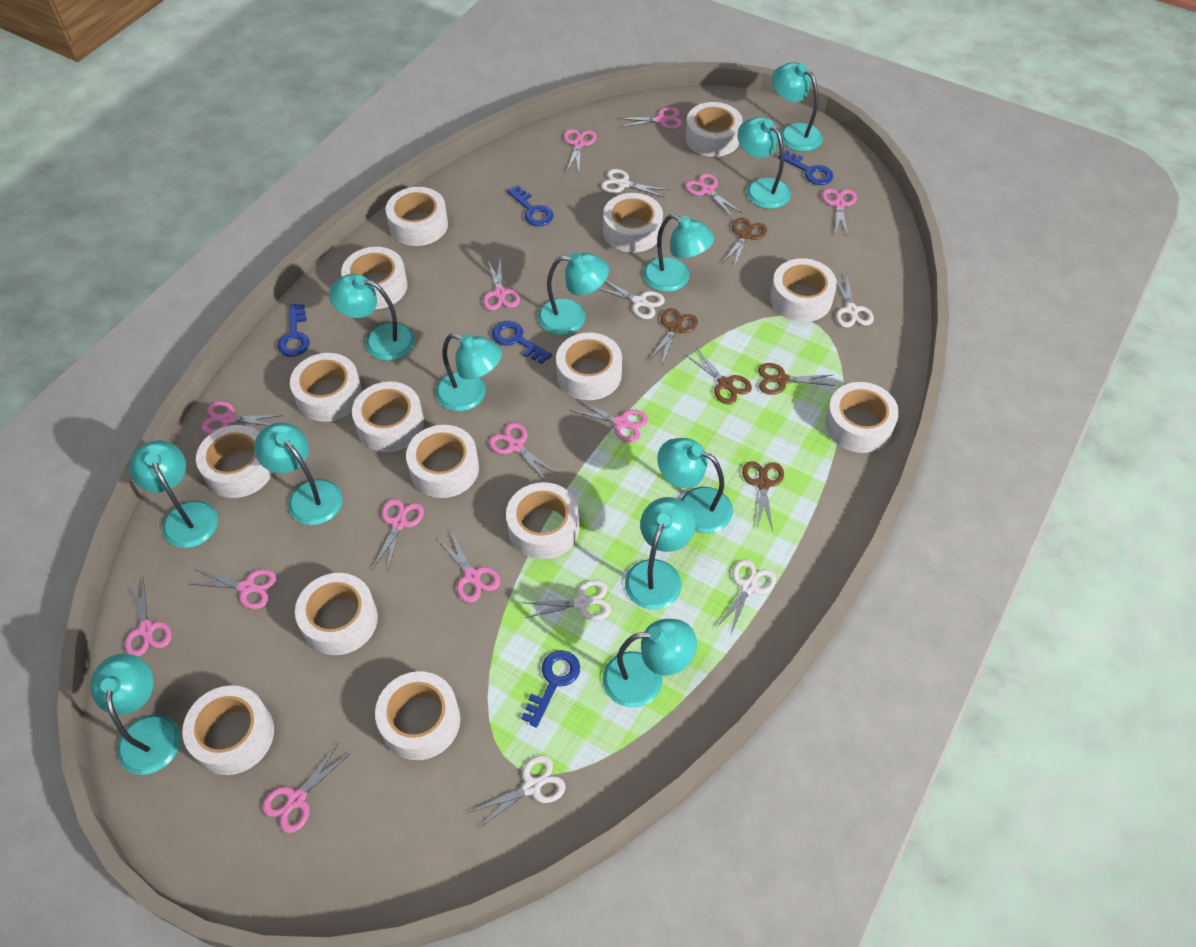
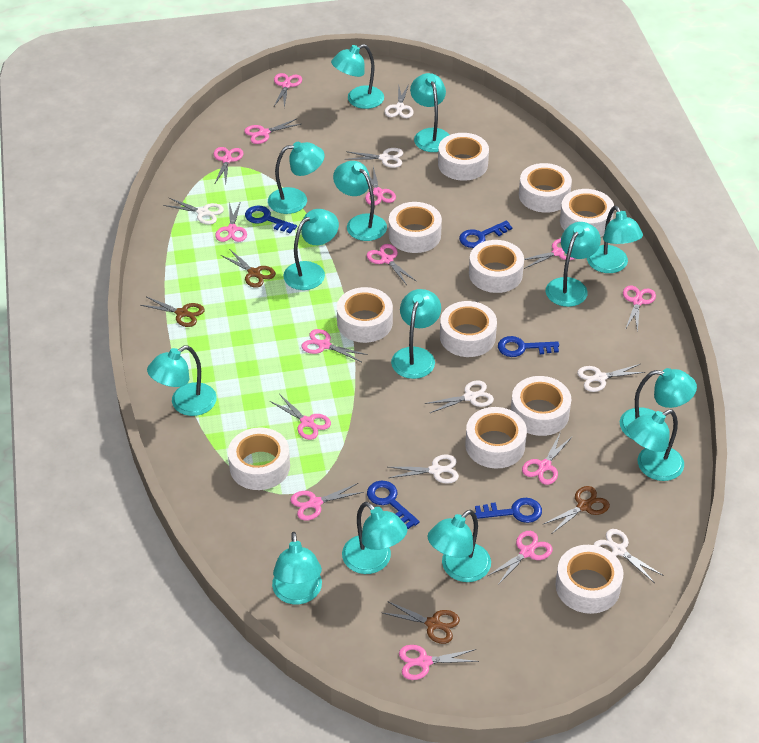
brown scissors: [649,308,698,364] [686,349,752,404] [722,218,767,268] [742,461,784,531] [758,363,835,395] = 5 -> [141,297,205,327] [221,250,276,288] [383,601,460,644] [542,486,610,533] = 4
pink scissors: [125,578,172,657] [190,569,277,609] [202,401,283,434] [262,744,351,833] [372,499,424,573] [437,530,500,603] [483,258,520,311] [489,423,558,482] [564,129,597,172] [570,399,648,442] [618,107,683,129] [685,173,742,218] [822,188,857,236] = 13 -> [214,147,244,185] [215,201,247,242] [244,119,301,144] [270,394,331,440] [274,73,302,108] [291,483,364,521] [302,329,368,362] [365,167,396,206] [367,244,417,285] [399,645,479,680] [488,531,552,585] [522,432,573,485] [524,238,575,269] [623,285,656,333] = 14
turquoise lamp: [91,654,181,775] [129,440,218,548] [254,423,343,525] [329,274,415,361] [435,333,502,411] [538,252,609,335] [603,619,697,707] [625,497,695,610] [643,214,715,292] [657,438,733,533] [737,117,791,209] [772,62,823,152] = 12 -> [147,345,217,416] [268,142,325,214] [272,532,322,604] [283,209,339,290] [331,44,384,109] [333,161,387,241] [342,502,408,574] [391,289,441,379] [410,73,450,152] [427,510,491,582] [546,222,601,307] [587,206,643,273] [620,368,697,439] [627,409,684,481] = 14
white scissors: [470,755,566,828] [524,580,611,620] [598,280,665,319] [601,169,669,198] [715,559,776,636] [836,273,874,328] = 6 -> [163,198,224,225] [345,148,403,168] [384,84,414,118] [388,455,459,484] [425,380,494,413] [577,364,646,392] [594,529,664,583] = 7
white tape: [182,685,274,775] [196,425,273,498] [290,353,362,422] [295,573,378,655] [341,247,408,309] [352,382,424,452] [375,671,460,760] [386,187,448,246] [406,425,479,498] [506,482,579,559] [556,332,622,400] [603,193,663,253] [685,102,743,157] [770,258,837,322] [825,382,899,453] = 15 -> [228,427,290,490] [337,287,393,343] [389,202,442,253] [438,133,489,181] [440,301,497,357] [465,407,527,469] [469,240,524,293] [511,376,572,436] [519,163,572,213] [555,545,623,614] [560,189,614,237] = 11

